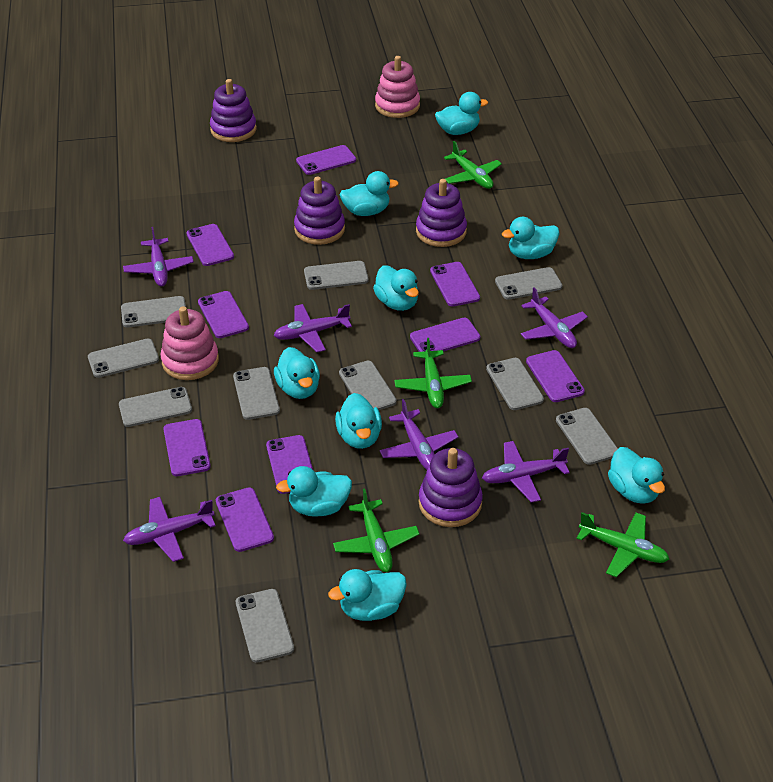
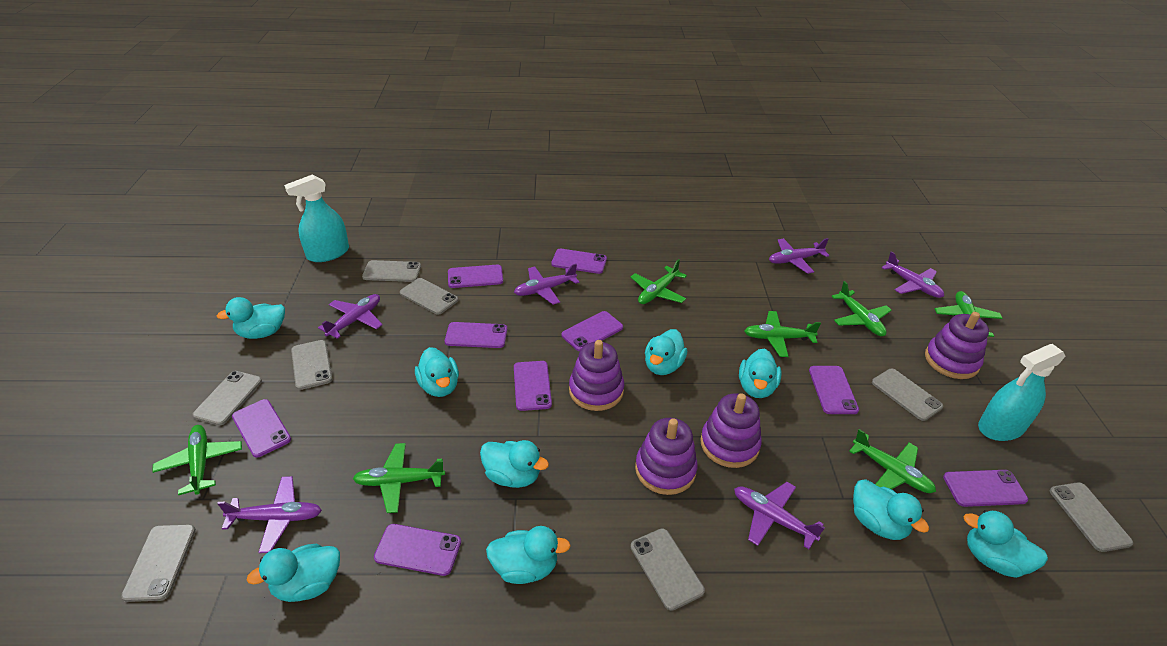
green plane: [333,488,419,572] [394,338,472,408] [444,141,502,189] [576,512,669,577] = 4 -> [152,425,242,495] [353,443,445,513] [631,259,687,304] [744,311,821,357] [832,281,892,336] [849,429,936,493] [935,291,1003,337] = 7
grey phone: [88,339,159,378] [119,387,192,427] [121,296,186,328] [233,367,280,420] [236,589,294,663] [304,261,369,290] [339,361,397,410] [486,358,544,410] [495,267,563,300] [556,408,618,465] = 10 -> [121,524,196,602] [192,371,262,426] [291,340,332,390] [362,260,421,282] [400,278,458,315] [631,529,705,611] [872,369,943,421] [1050,482,1133,552] = 8
pink stacking toy: [161,306,219,380] [375,56,420,118] = 2 -> none = 0
turquoise spray bottle: none = 0 -> [284,174,349,262] [978,344,1066,441] = 2

